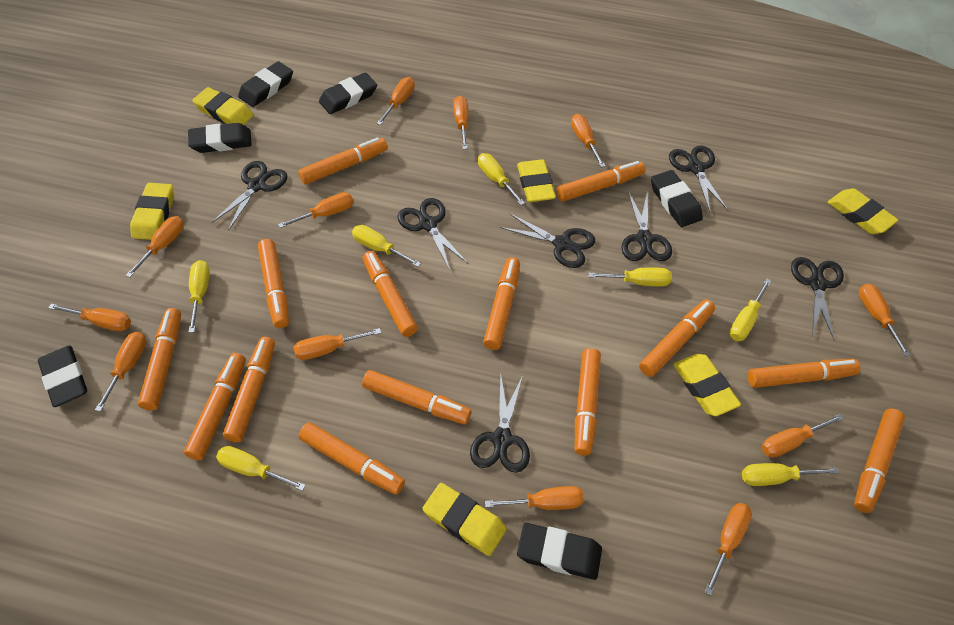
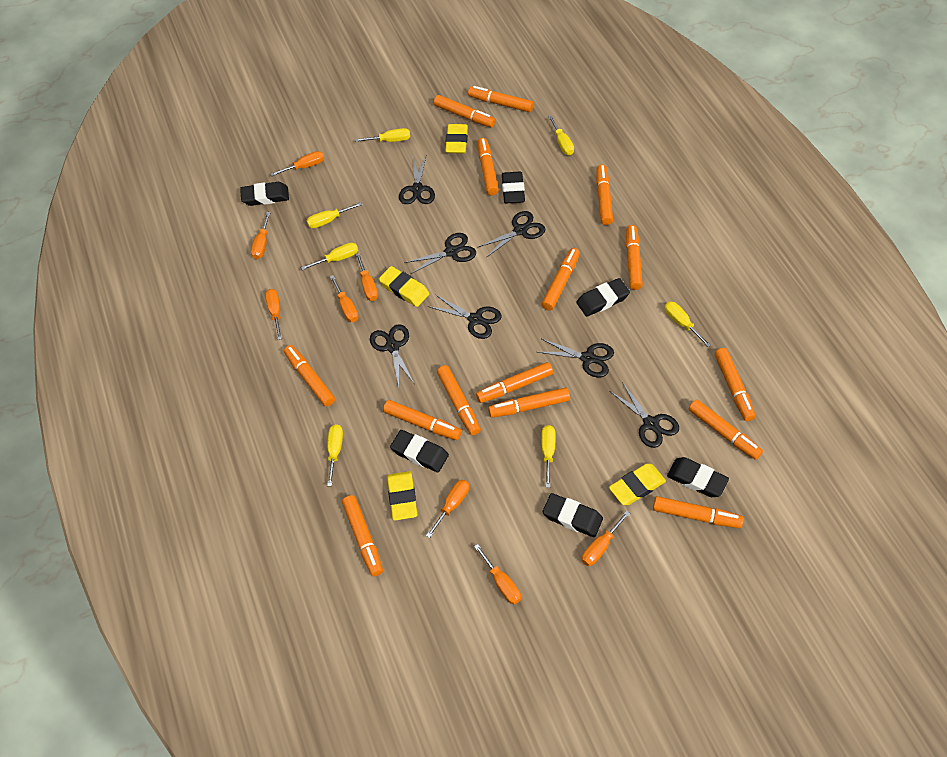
orange marker: [138,308,181,410] [184,353,246,460] [223,337,275,442] [258,239,289,328] [298,137,387,185] [299,422,405,495] [362,370,471,424] [363,251,418,337] [483,257,520,350] [557,161,645,202] [575,348,601,456] [639,299,715,377] [748,359,861,388] [854,408,905,513] = 14 -> [284,345,335,407] [342,495,383,576] [383,400,461,440] [434,95,496,128] [437,365,481,435] [468,86,533,112] [476,362,553,403] [478,138,499,195] [488,387,570,418] [542,248,580,311] [596,164,613,225] [626,225,643,290] [653,496,744,528] [689,399,763,460] [715,348,756,421] = 15
orange screwdriver: [49,304,131,331] [95,332,146,412] [125,216,184,278] [278,192,354,228] [294,328,381,360] [377,77,415,125] [453,96,469,149] [485,486,584,510] [571,114,605,168] [705,503,752,595] [761,414,844,458] [859,284,911,357] = 12 -> [251,212,271,259] [265,289,282,340] [271,151,324,176] [330,275,359,322] [356,253,378,301] [426,480,469,538] [474,544,521,604] [582,511,630,566] = 8
yellow eraser: [130,183,174,240] [192,87,254,125] [423,483,507,556] [517,159,556,202] [673,354,741,416] [828,188,898,234] = 6 -> [379,266,429,307] [387,471,417,520] [445,124,468,153] [609,463,666,505] = 4

